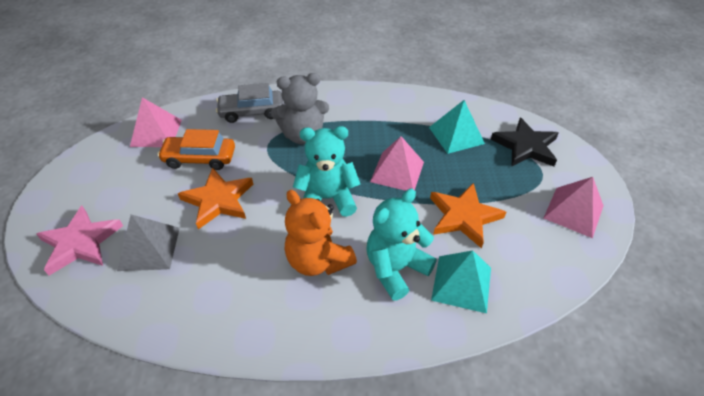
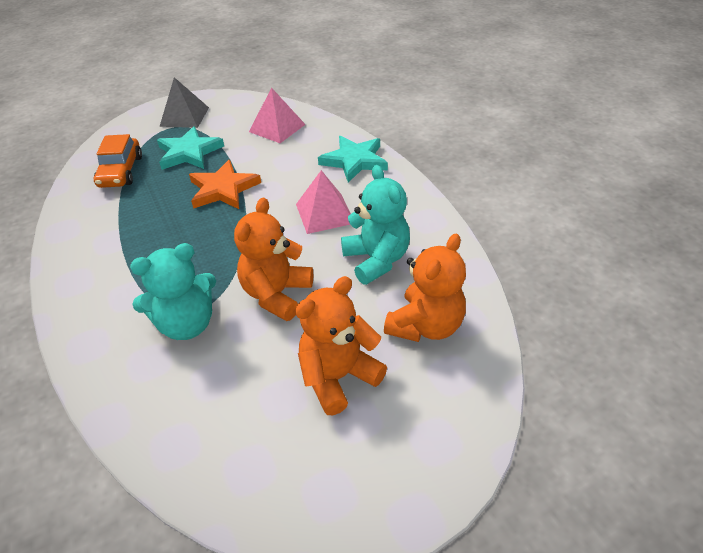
black star: [491,117,558,166] = 1 -> none = 0
grey car: [216,83,283,123] = 1 -> none = 0
grey teddy bear: [271,73,329,145] = 1 -> none = 0
orange star: [178,167,253,229] [430,183,506,248] = 2 -> [189,160,261,209] = 1
orange teddy bear: [285,190,357,276] = 1 -> [234,198,313,321] [295,276,387,415] [384,234,466,342] = 3
pink pyramid: [130,97,182,147] [370,136,424,191] [544,177,604,238] = 3 -> [249,88,306,143] [296,170,351,234] = 2
pink star: [36,206,123,276] = 1 -> none = 0
turquoise pyramid: [429,100,485,154] [431,250,491,313] = 2 -> none = 0
turquoise star: none = 0 -> [157,126,224,170] [318,136,388,182] = 2

